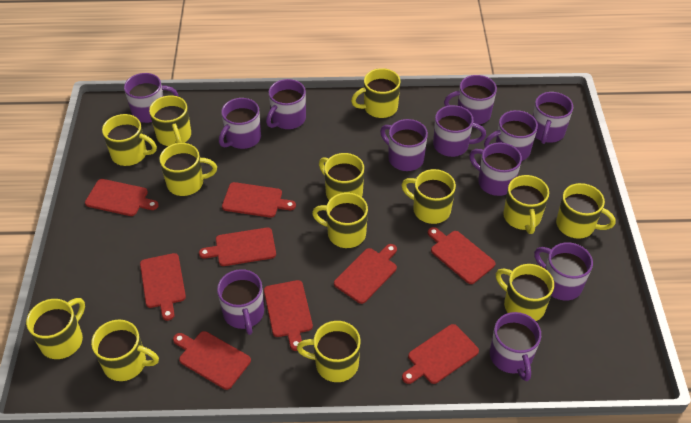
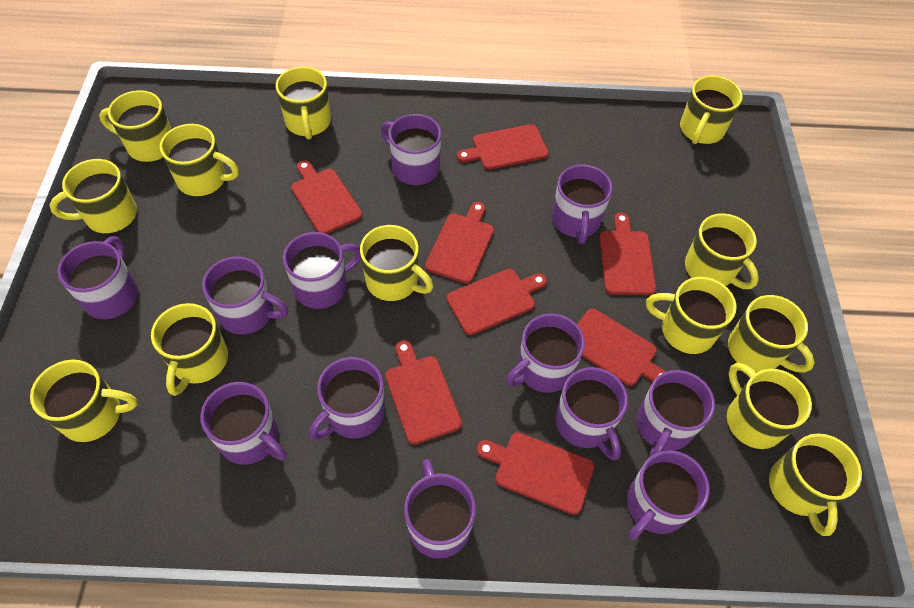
red cutting board: [85,179,159,216] [140,253,186,321] [173,331,251,390] [199,227,276,266] [222,182,296,218] [264,280,313,351] [334,244,397,304] [402,324,479,384] [428,227,496,284] = 9 -> [291,160,362,234] [385,340,462,445] [425,202,494,284] [446,269,547,335] [457,124,549,170] [477,432,594,515] [577,308,667,386] [599,213,656,295] = 8

